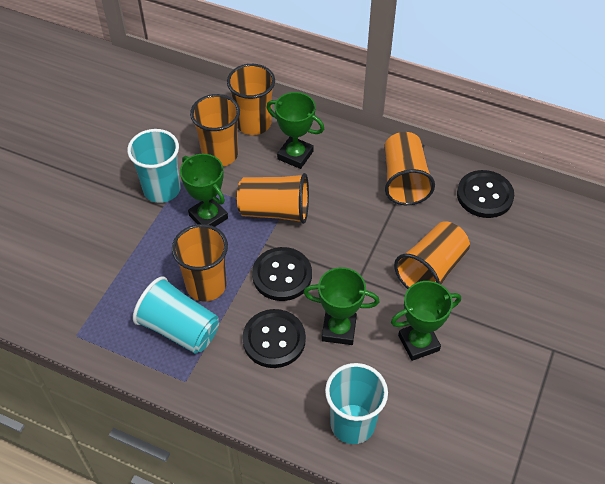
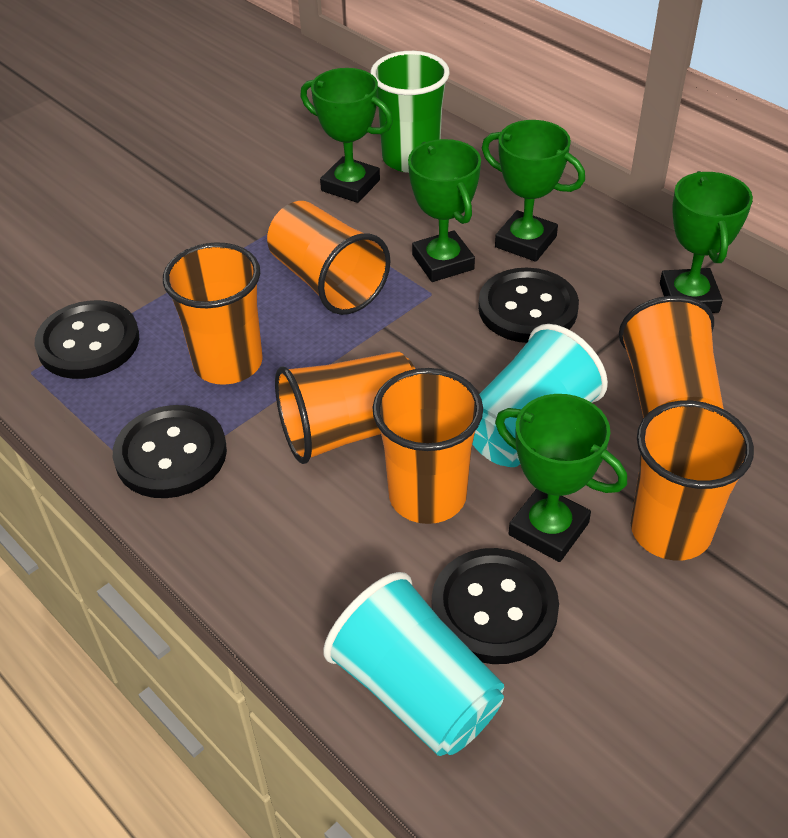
black button: [242,309,306,368] [252,247,312,301] [457,170,514,218] = 3 -> [35,300,139,379] [113,405,227,498] [432,548,559,664] [478,268,579,343] = 4
green cup: none = 0 -> [370,51,450,173] = 1
green trophy: [180,154,228,227] [267,92,324,169] [304,267,380,345] [391,281,461,361] = 4 -> [300,68,393,203] [408,139,481,282] [482,120,585,262] [495,394,627,562] [660,171,753,313] = 5
turquoise cup: [127,129,181,203] [133,276,219,354] [325,363,388,444] = 3 -> [323,572,504,756] [472,324,608,467] = 2

